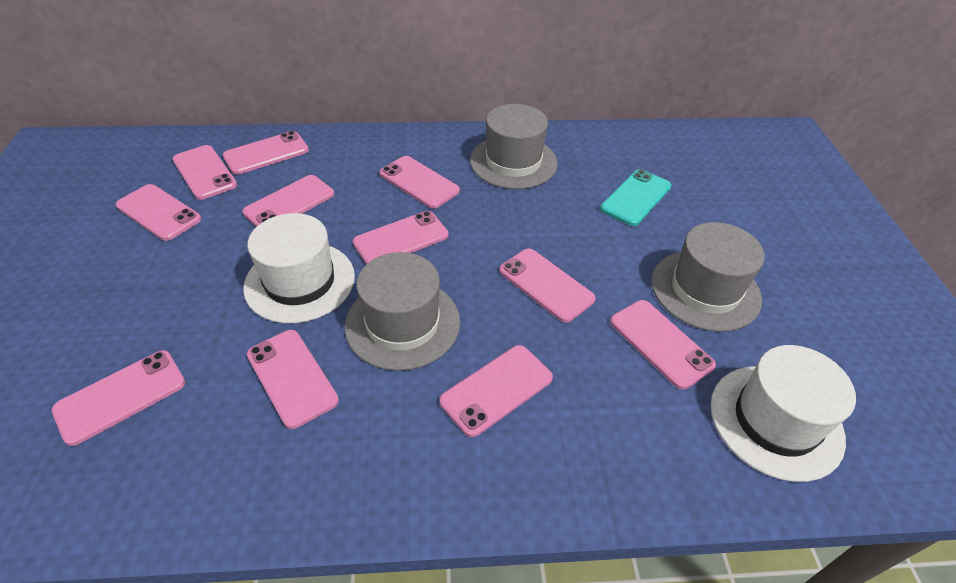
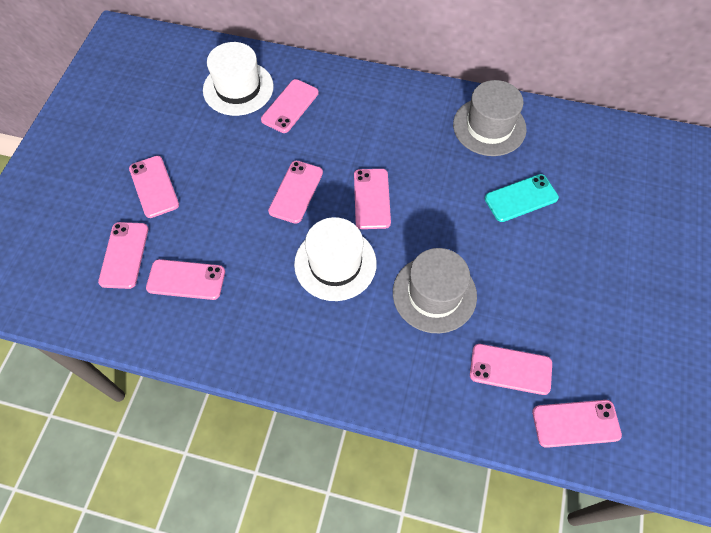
grey hat: [345,252,460,371] [470,104,558,189] [651,222,765,332] = 3 -> [393,248,477,333] [453,80,527,156] = 2
pink phone: [52,350,185,446] [115,184,201,241] [172,145,237,200] [223,131,309,175] [242,175,334,227] [247,330,339,429] [353,211,448,264] [380,156,460,209] [439,345,553,437] [499,249,596,323] [610,300,716,390] = 11 -> [98,222,148,289] [129,156,179,218] [146,259,225,300] [261,79,319,133] [268,161,323,224] [354,169,391,229] [470,344,552,395] [533,400,622,448] = 8

